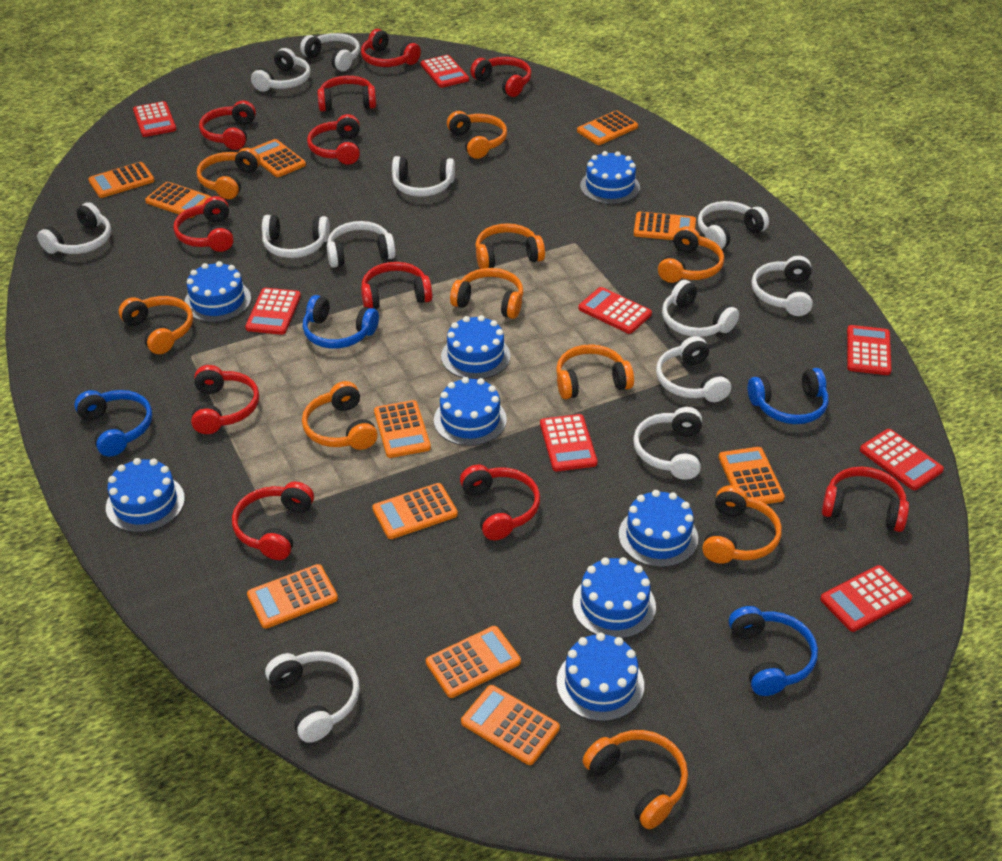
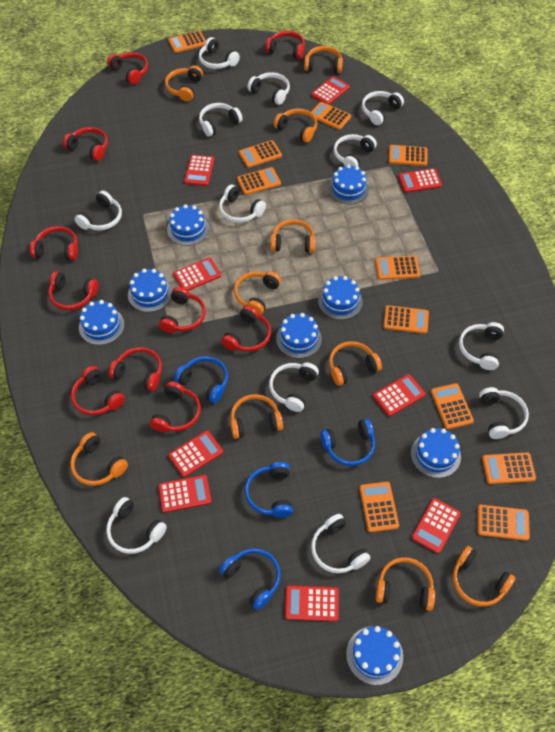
red calculator: [133,101,176,137] [245,288,301,335] [420,55,469,88] [540,414,598,472] [578,287,652,334] [820,565,912,632] [847,325,892,375] [860,429,944,490] = 8 -> [158,475,211,513] [168,430,223,477] [173,258,221,291] [184,155,214,186] [285,585,339,622] [311,76,350,105] [373,374,426,416] [398,168,442,193] [411,498,461,554] = 9
red headphones: [173,196,234,252] [191,365,259,434] [199,100,256,150] [232,482,314,560] [307,114,360,165] [317,76,376,112] [361,29,421,67] [361,262,432,309] [460,464,540,540] [470,57,532,97] [822,467,909,532] = 11 -> [30,226,78,260] [48,271,99,310] [63,127,108,161] [71,366,125,415] [107,52,148,85] [109,347,162,391] [150,381,201,432] [159,287,206,333] [221,305,271,352] [265,31,305,59] = 10

